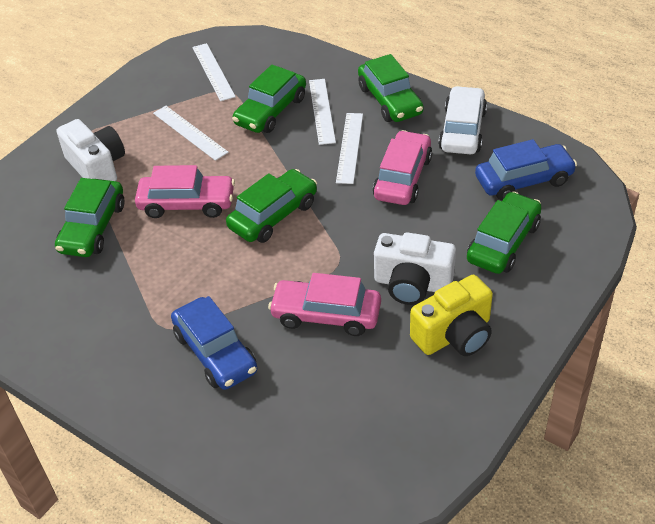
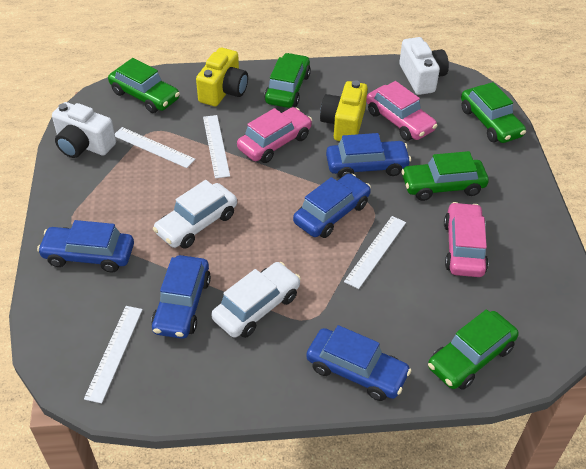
blue car: [171,296,257,390] [475,139,577,201] = 2 -> [37,220,134,273] [151,255,211,339] [293,173,371,238] [306,325,412,401] [326,133,411,178] = 5
white car: [438,86,487,154] = 1 -> [153,180,237,249] [211,262,301,338] = 2
yellow camera: [410,275,493,356] = 1 -> [196,48,248,106] [320,80,368,141] = 2

